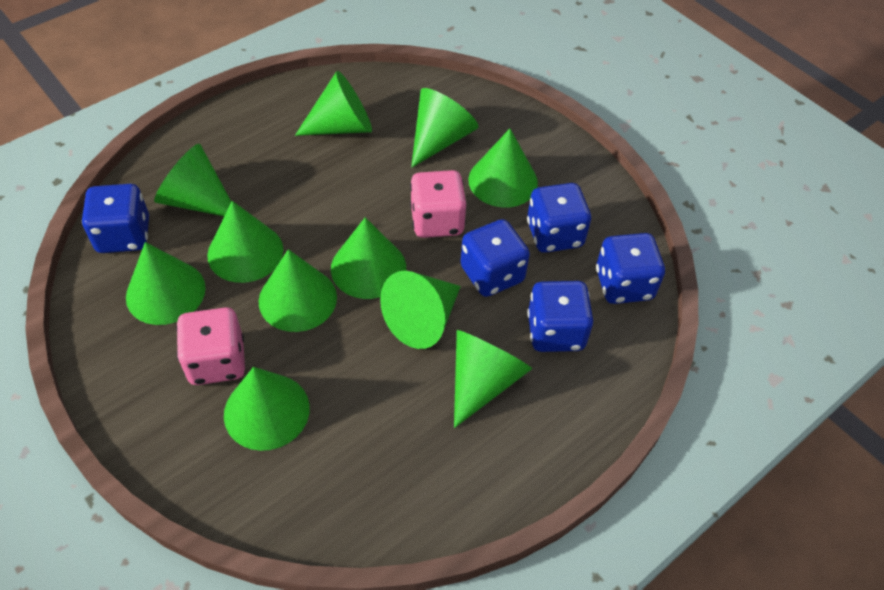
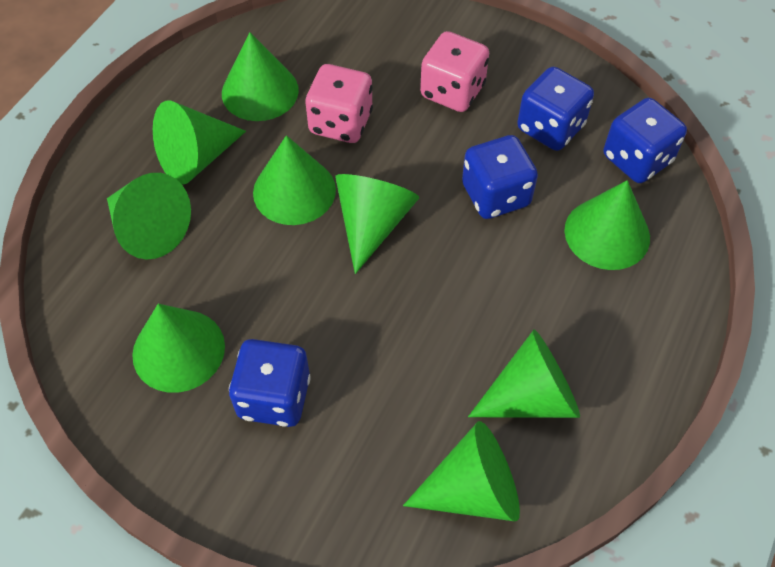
blue dice: [82,184,149,253] [460,219,530,297] [527,183,591,253] [527,281,593,352] [596,233,665,304] = 5 -> [229,339,311,427] [462,135,538,219] [517,67,594,151] [604,98,687,183] = 4
green cone: [126,242,206,325] [154,144,231,216] [207,201,283,283] [224,367,310,451] [259,249,337,332] [295,71,372,136] [331,217,406,299] [380,271,461,349] [411,88,478,168] [454,330,532,428] [468,129,538,208] = 11 -> [107,173,191,259] [132,304,225,393] [153,100,246,185] [222,32,299,121] [253,135,336,225] [335,174,419,274] [403,421,520,521] [468,330,580,418] [564,180,650,270] = 9

